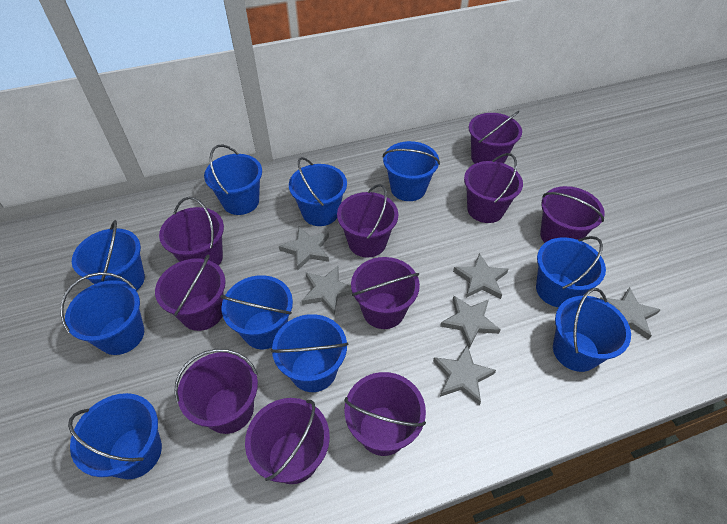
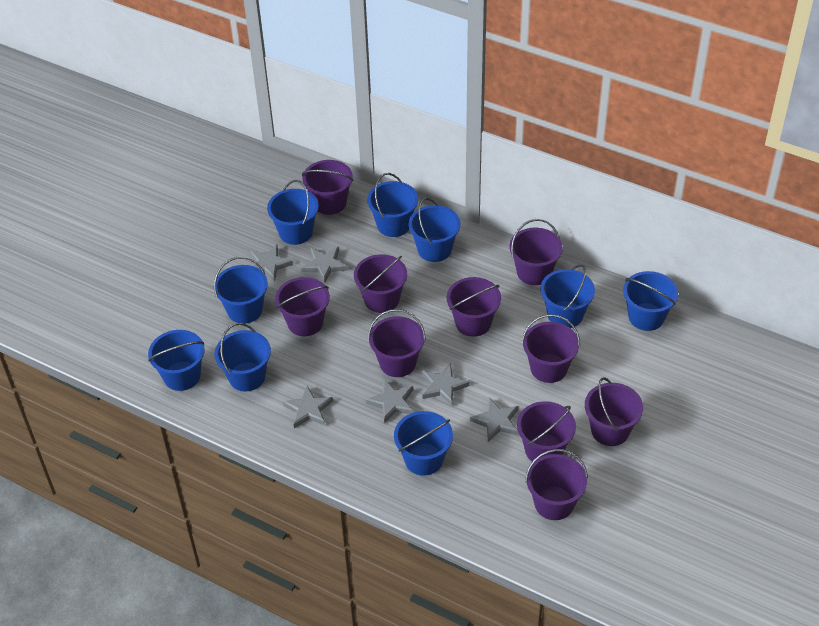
blue bucket: [60,272,144,355] [68,393,162,479] [72,220,145,291] [204,144,262,215] [220,275,293,349] [271,314,348,392] [289,157,347,226] [383,141,440,201] [536,236,606,307] [553,288,631,372] = 10 -> [148,330,205,391] [214,257,268,324] [215,323,271,391] [267,180,319,245] [367,173,418,237] [394,411,453,476] [408,198,460,262] [540,265,595,328] [623,271,678,331] = 9

